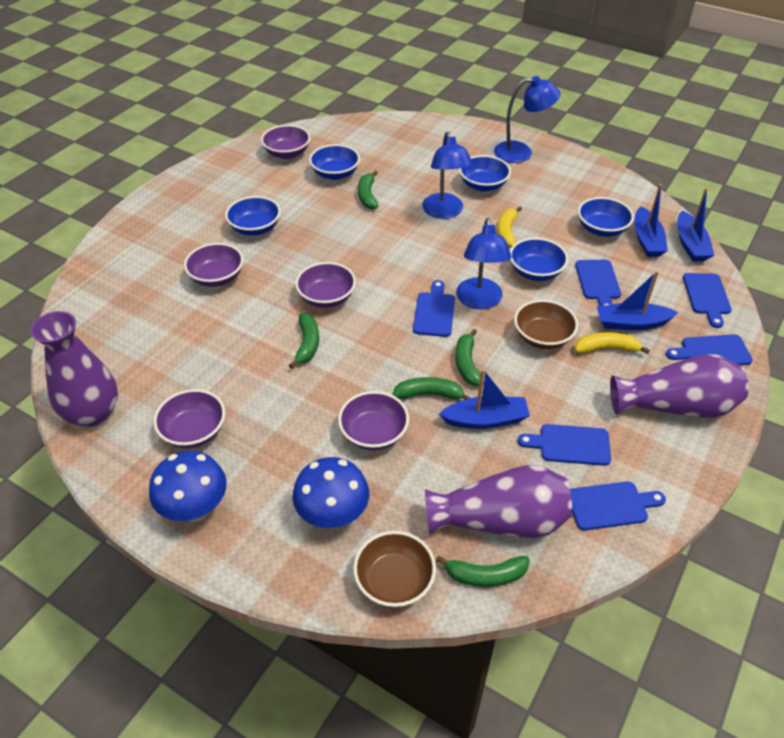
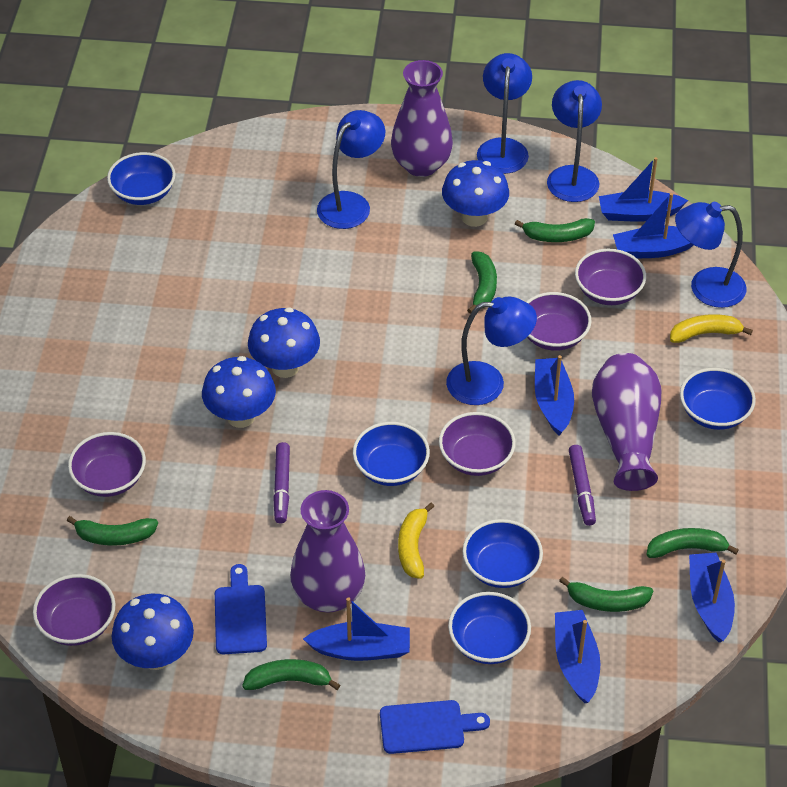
blue boat: [439,369,530,429] [597,271,679,330] [634,184,668,257] [677,188,714,262] = 4 -> [303,597,410,661] [535,355,574,436] [555,610,600,703] [599,157,688,222] [613,193,693,258] [689,553,735,642] = 6
blue cutting board: [413,280,455,337] [518,424,611,466] [570,481,666,531] [575,260,621,306] [666,334,753,365] [683,273,732,328] = 6 -> [215,564,267,654] [380,700,490,754] = 2
blue lamp: [422,132,473,219] [456,218,511,309] [494,76,560,163] = 3 -> [317,110,385,229] [446,297,537,405] [477,53,532,174] [547,80,602,202] [675,202,746,308] = 5
blue mushroom: [149,451,227,522] [292,457,369,528] = 2 -> [112,594,194,670] [202,356,276,428] [248,307,320,378] [442,160,509,227] = 4
brown bowl: [353,531,436,607] [514,300,578,349] = 2 -> none = 0
green banana: [289,313,319,369] [358,171,378,209] [392,377,471,400] [436,556,530,587] [455,329,484,386] = 5 -> [67,516,158,546] [242,659,340,690] [467,252,497,314] [515,218,595,242] [559,577,653,612] [647,528,739,558] = 6
purple marker: none = 0 -> [273,442,290,524] [569,445,596,526] = 2

